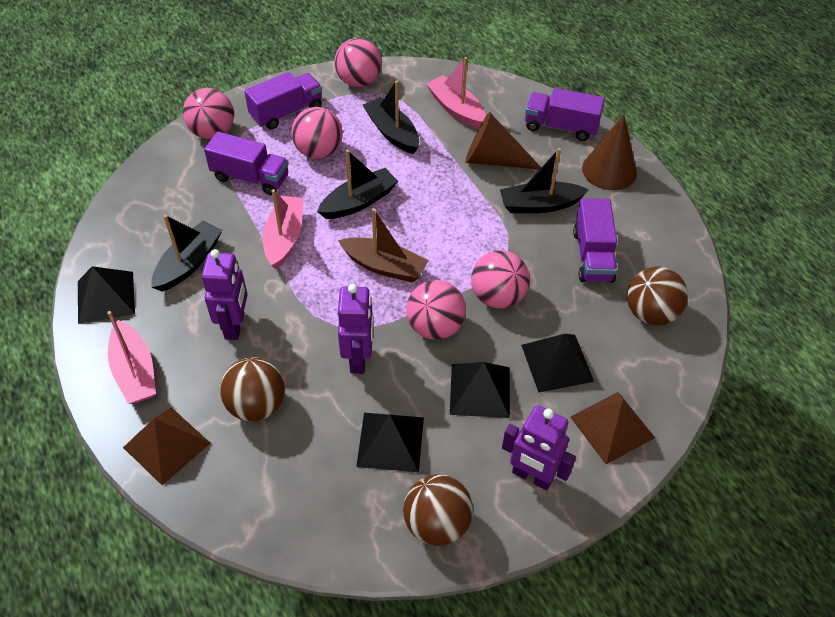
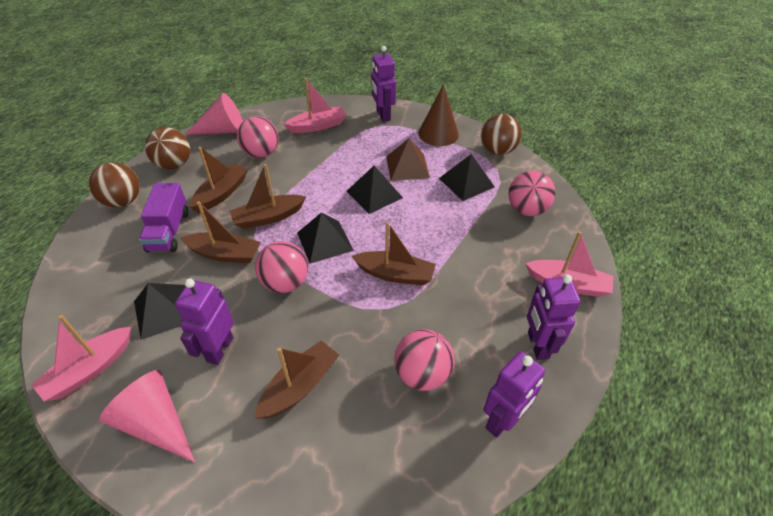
black boat: [151,215,222,292] [317,149,398,219] [363,80,419,154] [500,148,589,213] = 4 -> none = 0
brown boat: [338,208,429,282] = 1 -> [180,201,261,263] [190,147,248,213] [229,164,306,229] [255,341,339,419] [352,222,436,285] = 5
brown cone: [465,112,541,169] [582,114,637,190] = 2 -> [418,84,459,146] = 1
brown pyramid: [123,407,210,485] [570,392,655,464] = 2 -> [386,139,430,181] = 1
pink ball: [183,88,234,139] [292,107,343,159] [334,38,382,87] [406,280,466,340] [471,250,530,309] = 5 -> [237,116,279,158] [255,241,308,293] [394,329,455,391] [508,171,556,216] = 4
pink cone: none = 0 -> [99,370,195,462] [185,93,243,135] = 2
purple robot: [202,249,248,340] [338,284,374,374] [502,405,576,491] = 3 -> [175,278,234,365] [371,46,396,122] [483,352,545,438] [527,274,580,360] = 4
purple truck: [204,131,289,195] [244,72,322,130] [525,88,605,141] [573,198,617,283] = 4 -> [139,183,189,252] = 1

